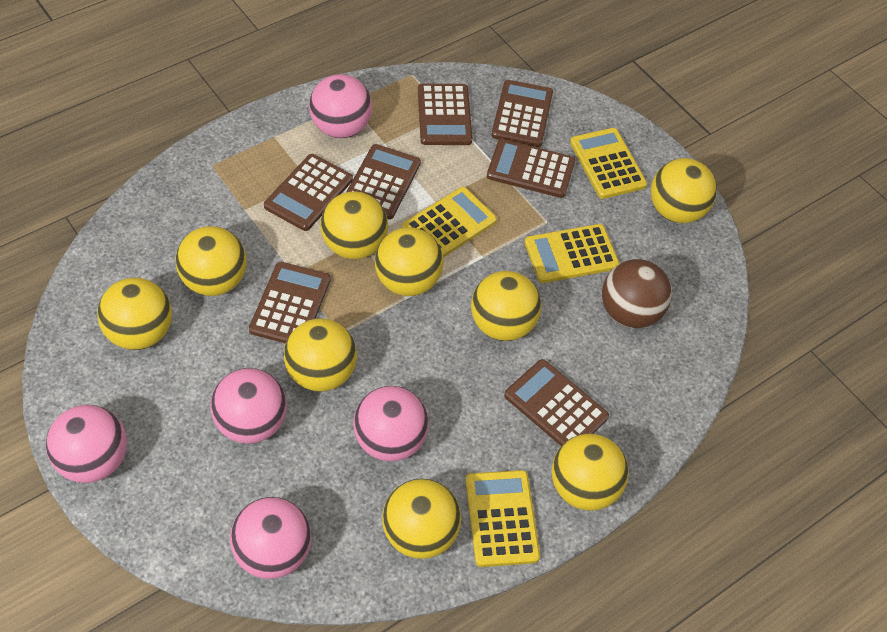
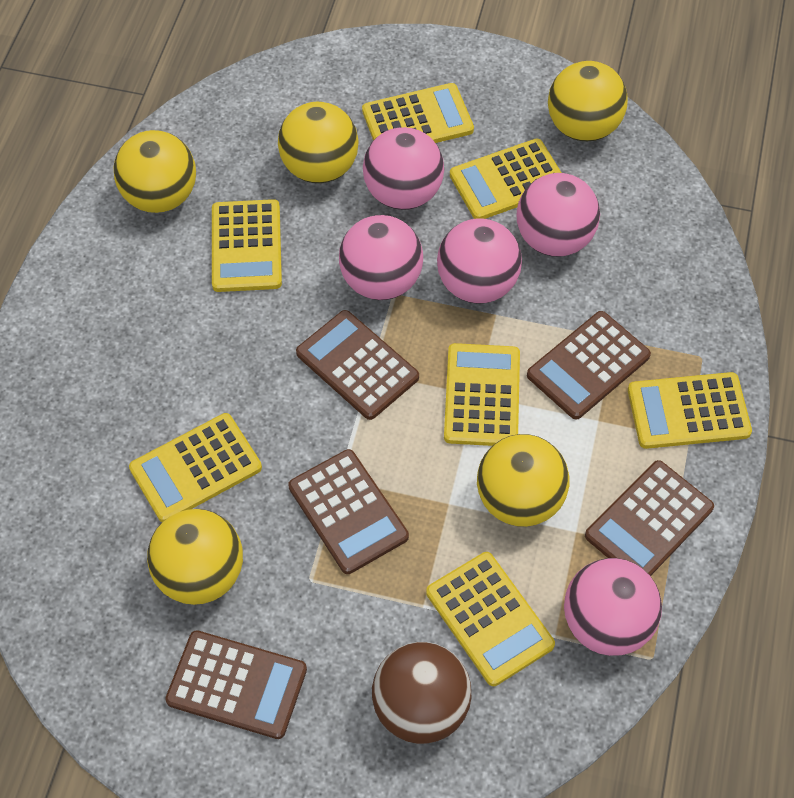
brown calculator: [249,262,331,343] [264,154,353,231] [346,144,421,220] [418,84,473,145] [487,139,575,198] [492,80,553,147] [504,359,609,446] = 7 -> [165,630,307,739] [288,449,409,574] [296,310,419,420] [527,311,651,419] [585,460,714,576] = 5
yellow ball: [97,278,172,350] [176,226,247,296] [284,318,357,392] [321,191,388,259] [375,227,443,296] [382,479,461,559] [471,271,541,341] [552,434,629,511] [651,158,717,223] = 9 -> [113,130,196,213] [147,509,243,605] [278,102,359,183] [477,434,570,527] [548,61,628,141] = 5
yellow calculator: [402,187,497,257] [465,470,540,567] [524,224,620,283] [570,128,647,199] = 4 -> [129,413,262,522] [212,199,282,292] [362,83,474,143] [426,552,555,686] [444,343,520,446] [450,139,562,219] [628,372,752,449] = 7

